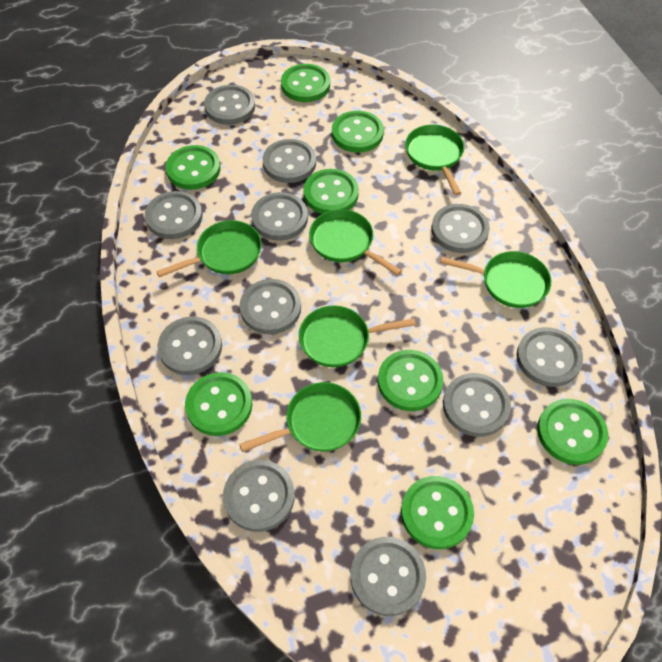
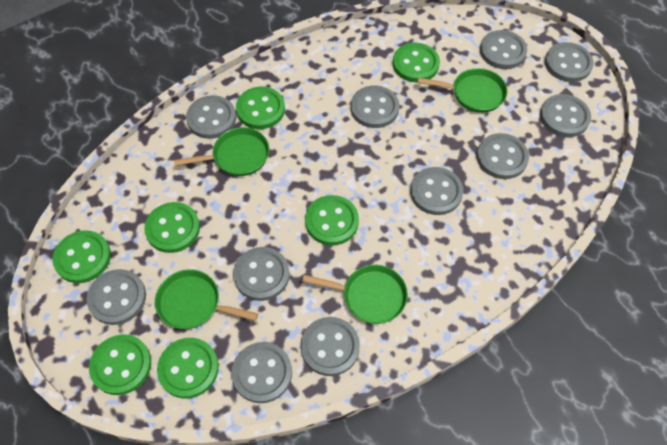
green button: [166,145,221,190] [185,372,252,436] [281,64,330,102] [303,169,359,214] [332,111,384,153] [378,350,443,411] [401,476,474,549] [537,399,608,465] = 8 -> [53,230,111,283] [89,334,151,395] [144,202,200,253] [157,338,219,399] [236,87,285,129] [305,195,359,245] [393,43,440,82] = 7
green pan: [156,220,262,277] [239,382,361,452] [299,305,416,367] [309,209,402,276] [405,125,464,195] [440,251,551,308] = 6 -> [155,269,258,329] [174,127,269,176] [302,265,408,324] [418,68,507,113] = 4

